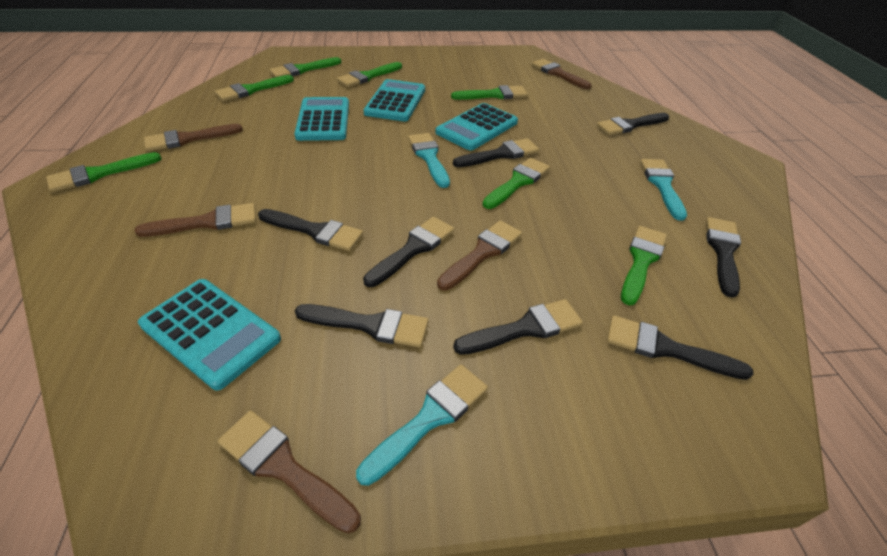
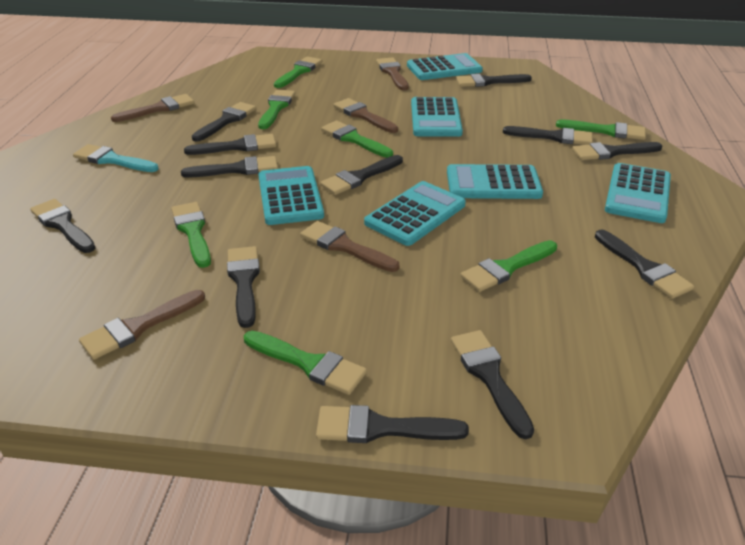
black brush: [258,209,363,251] [295,304,429,347] [363,217,454,287] [453,138,539,167] [453,299,583,355] [597,113,669,135] [607,315,753,380] [706,217,741,298] = 8 -> [30,199,95,253] [181,156,278,178] [184,134,276,155] [192,102,256,142] [227,246,260,328] [316,405,469,443] [320,155,403,195] [451,330,534,439] [456,74,532,87] [503,126,593,145] [572,142,662,160] [595,230,694,299] = 12
turquoise brush: [356,365,488,486] [408,133,450,188] [640,159,687,221] = 3 -> [73,144,159,172] = 1
turquoise calculator: [138,279,281,390] [294,97,349,141] [364,79,425,121] [436,103,518,150] = 4 -> [258,166,324,225] [364,181,466,246] [407,53,483,80] [411,97,463,137] [447,164,543,199] [605,163,671,223] = 6

